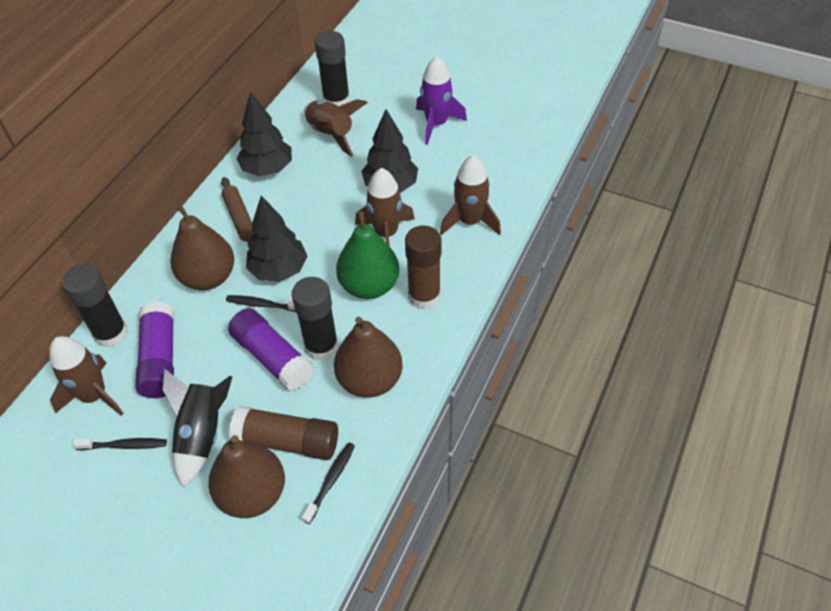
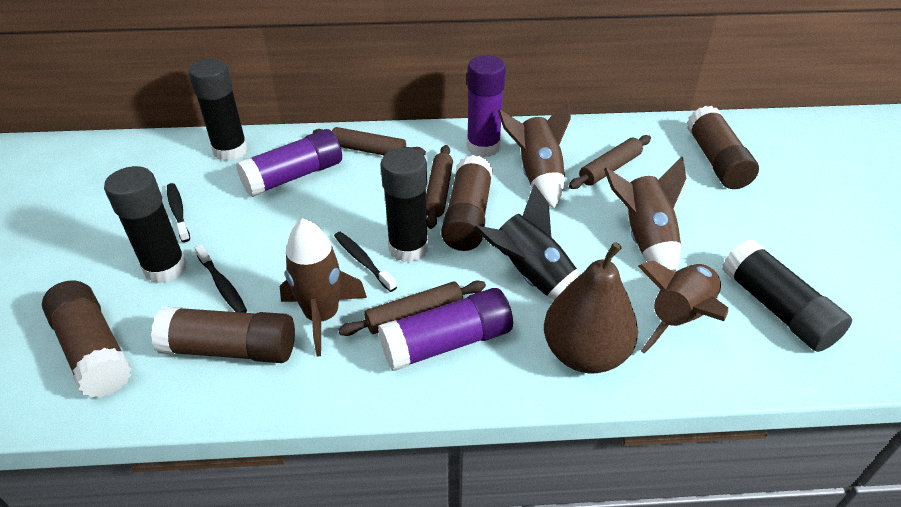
black glue stick: [62,264,128,348] [291,277,339,361] [315,31,350,106] = 3 -> [104,166,187,283] [188,59,248,161] [381,148,429,262] [722,239,852,352] = 4
black tree: [236,92,292,176] [246,196,307,282] [361,109,418,193] = 3 -> none = 0
brown glue stick: [229,406,338,460] [405,225,442,309] = 2 -> [42,280,132,398] [151,307,295,363] [441,155,493,251] [687,106,759,189] = 4
brown pear: [170,204,234,290] [208,435,285,518] [334,317,403,398] = 3 -> [544,242,638,373] = 1
brown rolling pin: [221,177,254,249] = 1 -> [313,127,426,155] [338,280,486,336] [426,145,453,229] [569,135,651,189] = 4
green pear: [336,211,399,299] = 1 -> none = 0
purple glue stick: [135,301,174,398] [228,308,314,391] = 2 -> [236,129,342,197] [378,288,513,371] [467,55,506,157] = 3
purple rocket: [416,56,467,145] = 1 -> none = 0

